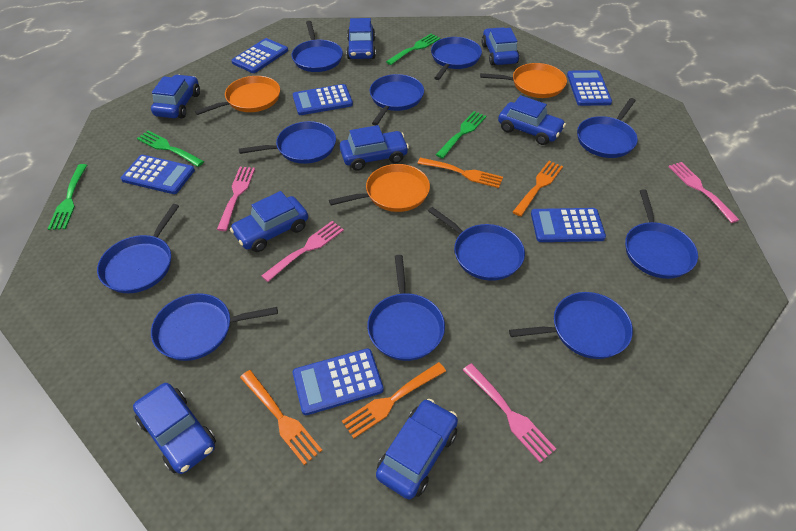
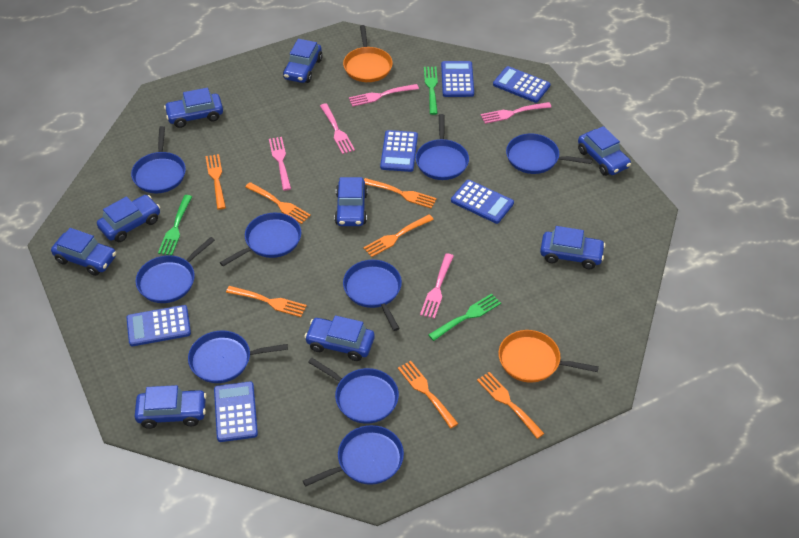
blue car: [133,383,216,474] [151,74,200,118] [230,191,308,252] [340,125,409,171] [346,18,376,59] [376,399,458,499] [481,27,519,65] [498,95,566,145] = 8 -> [51,228,116,276] [97,195,160,242] [135,385,207,429] [164,88,223,128] [283,39,323,83] [304,315,375,361] [334,177,367,226] [540,226,606,269] [578,126,631,176] = 9
blue pan: [97,204,179,293] [151,293,278,361] [239,121,336,164] [291,21,343,72] [367,255,445,361] [370,74,424,125] [428,207,525,281] [431,37,482,80] [509,292,633,359] [577,98,638,158] [625,189,698,279] = 11 -> [131,126,186,193] [135,237,215,303] [188,331,288,383] [220,213,301,266] [303,425,404,487] [308,358,399,424] [343,260,402,331] [416,114,469,180] [506,134,592,174] = 9
green fork: [48,164,87,230] [137,131,204,167] [386,33,440,65] [436,111,486,159] = 4 -> [158,195,192,256] [424,67,438,115] [428,293,501,341] = 3
orange fork: [240,370,322,465] [342,362,446,438] [417,158,503,188] [513,161,563,217] = 4 -> [206,154,226,210] [226,286,307,317] [245,182,311,224] [363,214,434,257] [364,178,437,209] [398,361,458,428] [477,372,545,439] = 7
orange pan: [195,76,280,115] [329,164,430,212] [480,63,567,98] = 3 -> [343,25,393,82] [499,330,599,383] = 2
pink fork: [217,167,255,231] [262,221,344,282] [463,363,556,462] [668,162,739,223] = 4 -> [269,137,291,191] [320,103,355,154] [349,84,419,107] [420,253,454,319] [481,102,551,124] = 5

